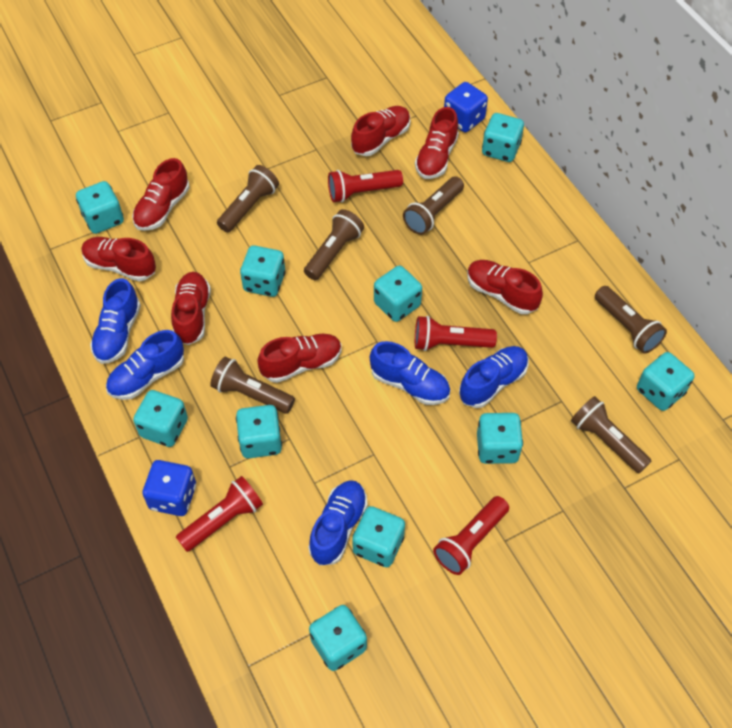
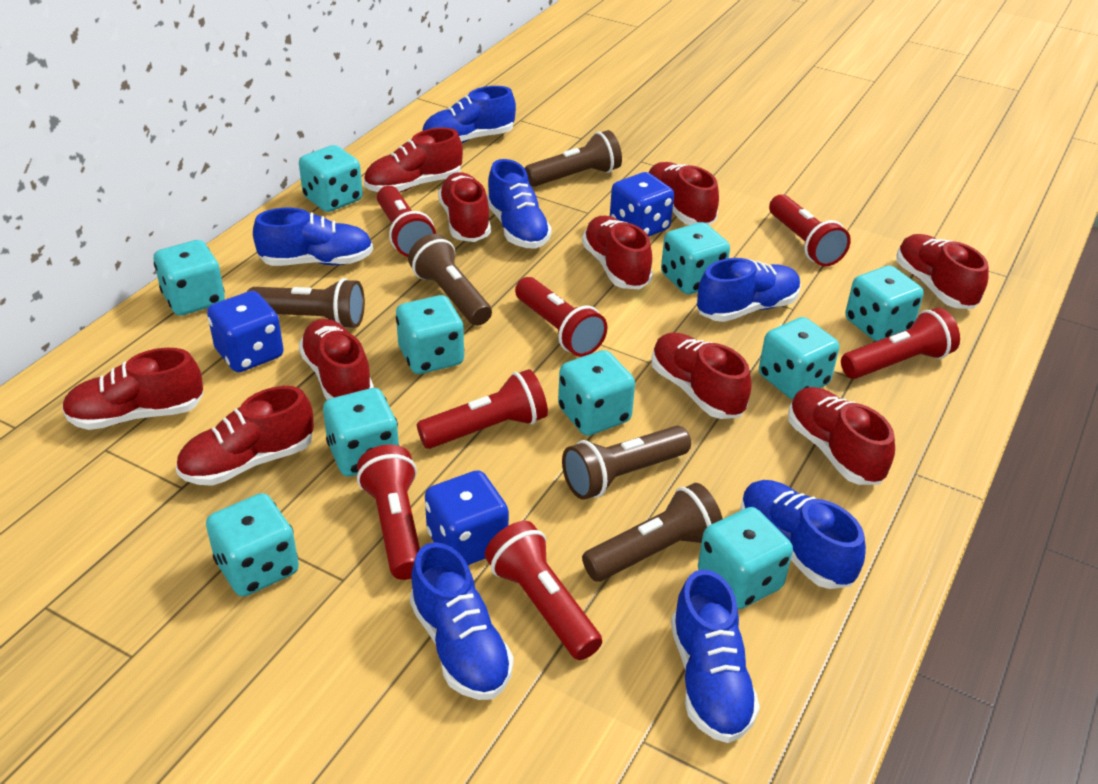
blue dice: [142,460,196,516] [444,82,488,132] = 2 -> [207,291,284,372] [425,470,509,565] [610,172,674,237] = 3
blue shoe: [90,278,141,364] [106,330,184,400] [308,480,368,565] [370,341,450,405] [459,346,528,408] = 5 -> [253,208,373,266] [410,542,514,700] [422,86,516,143] [487,159,552,249] [671,569,760,743] [697,258,801,322] [740,480,866,589] = 7
brown flashlight: [210,357,295,414] [217,165,279,232] [304,209,364,280] [403,176,464,235] [571,396,651,473] [595,286,667,354] = 6 -> [247,278,365,329] [408,234,492,326] [525,130,622,187] [562,426,691,500] [582,483,723,582] = 5
red flashlight: [176,476,263,552] [328,170,403,203] [415,316,497,351] [433,496,509,575] = 4 -> [357,444,420,580] [377,186,436,257] [417,369,548,449] [485,521,602,660] [515,277,608,357] [769,194,851,267] [841,308,960,379] = 7
red shoe: [82,237,156,281] [132,158,190,231] [171,272,211,345] [257,334,342,383] [351,106,410,156] [415,107,459,179] [467,260,543,314] = 7 -> [62,348,203,430] [176,386,314,486] [298,319,374,400] [364,128,463,192] [438,172,491,242] [582,216,653,289] [649,162,719,225] [651,332,752,419] [788,387,895,485] [897,234,988,309] = 10

